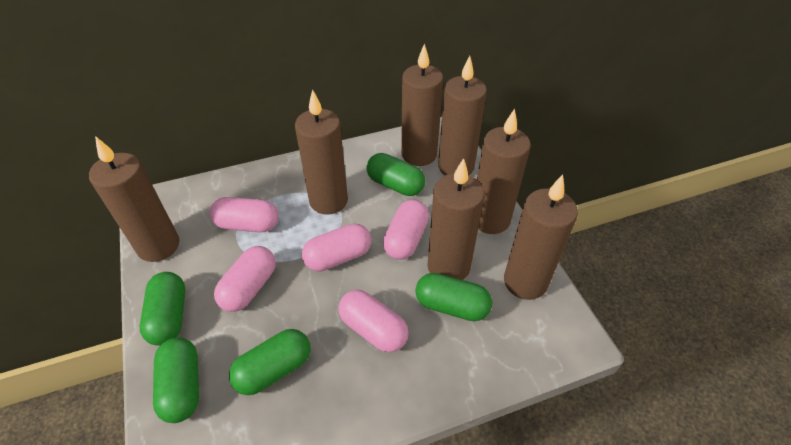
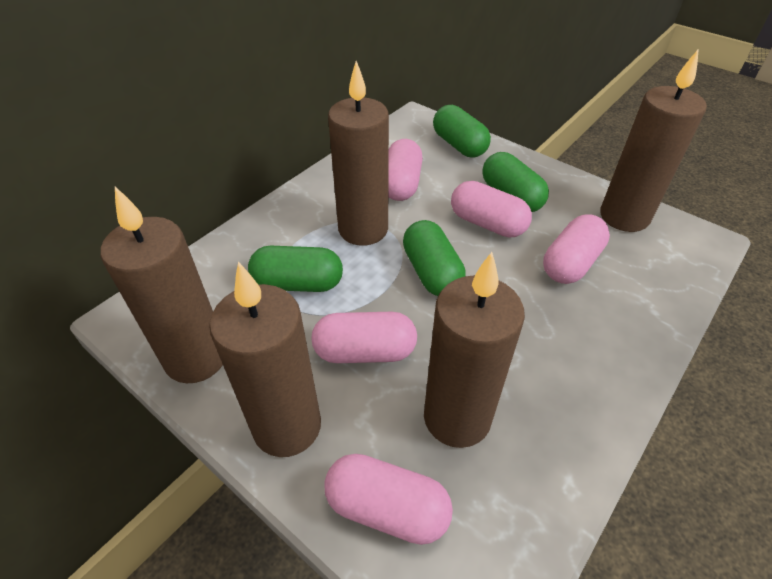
brown candle: [89,136,179,262] [295,89,348,215] [401,43,443,166] [427,158,485,280] [438,56,487,175] [477,109,531,234] [504,175,578,300] = 7 -> [101,187,223,383] [209,262,321,457] [328,61,389,246] [424,252,525,448] [600,49,707,232] = 5
green capsule: [140,272,185,346] [153,338,199,423] [229,329,311,395] [366,153,425,196] [415,273,492,321] = 5 -> [248,246,343,292] [403,220,466,296] [433,105,491,157] [482,152,549,212] = 4

